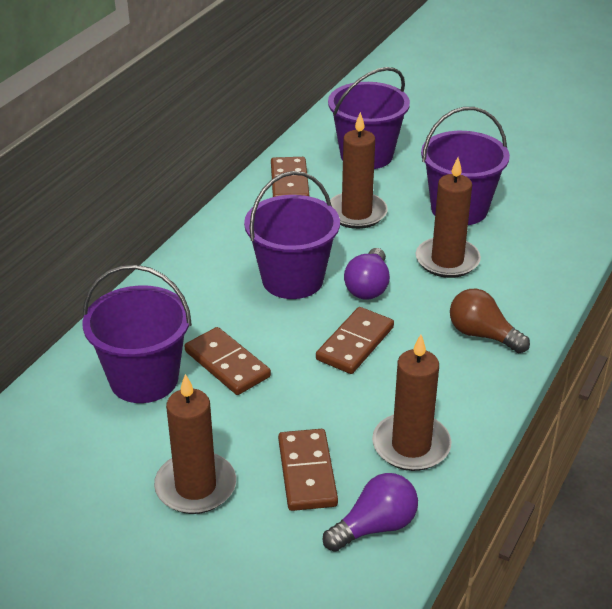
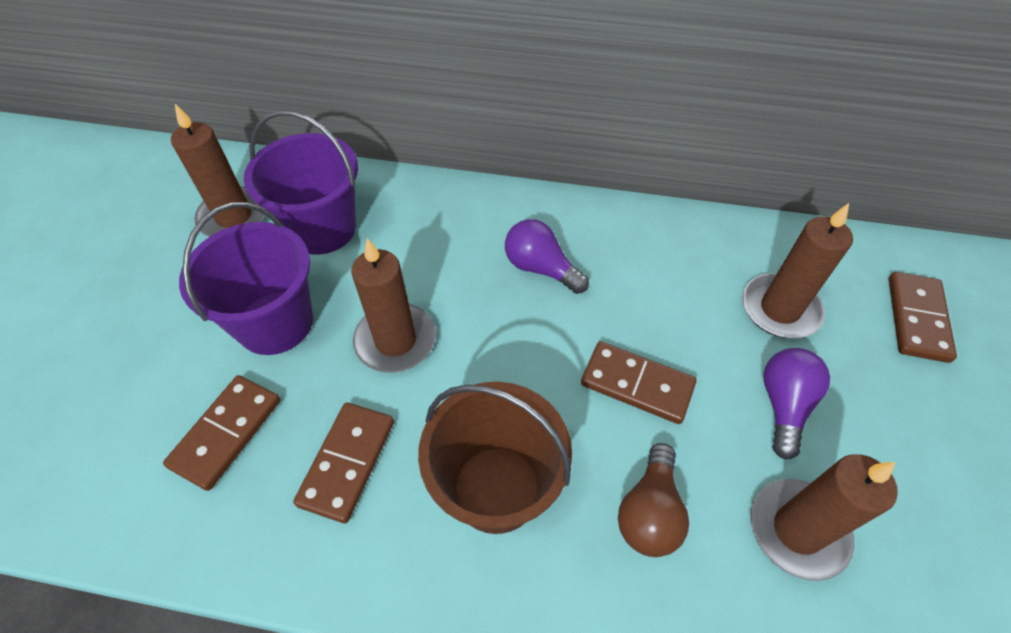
brown bucket: none = 0 -> [418,382,572,534] = 1
purple bucket: [83,265,192,403] [244,171,340,299] [328,67,410,169] [421,107,510,225] = 4 -> [179,202,313,355] [244,110,358,255] = 2

